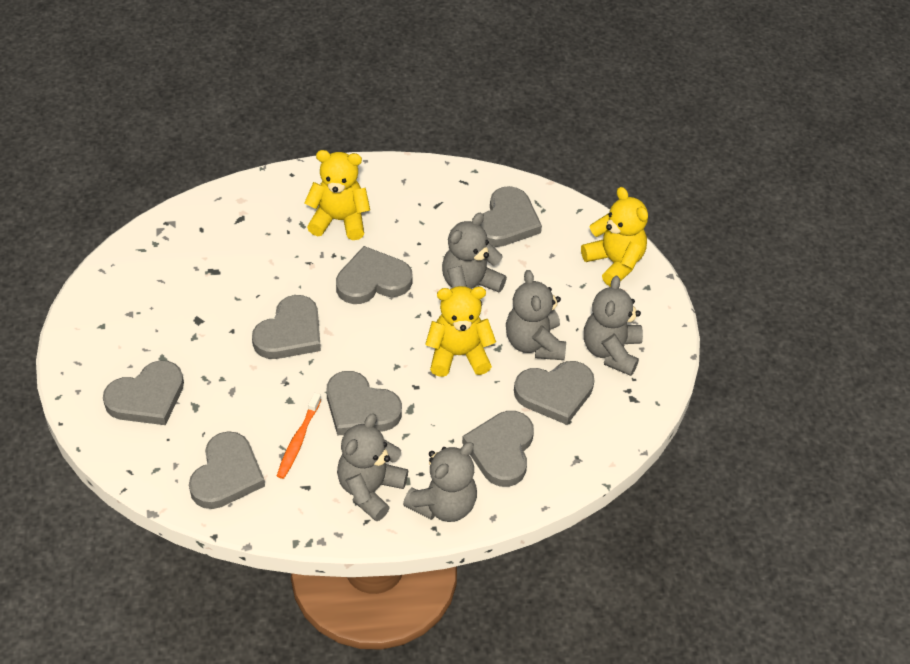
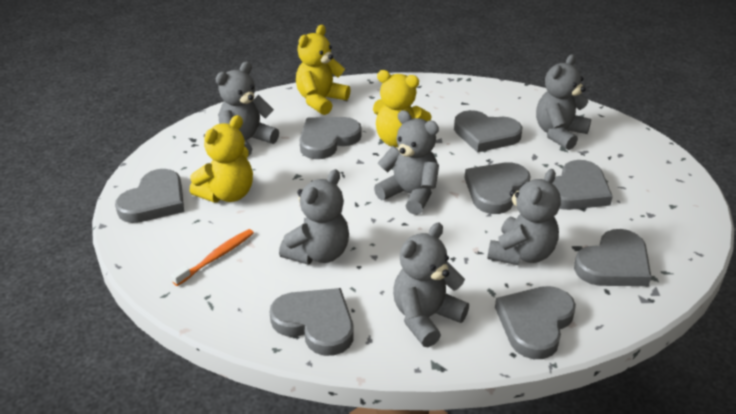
grey teddy bear: [337,413,408,521] [403,442,477,522] [442,213,507,305] [506,270,566,360] [584,276,643,376] = 5 -> [215,62,279,156] [279,169,349,265] [374,110,439,215] [393,223,469,347] [487,169,561,265] [536,54,591,150] = 6

